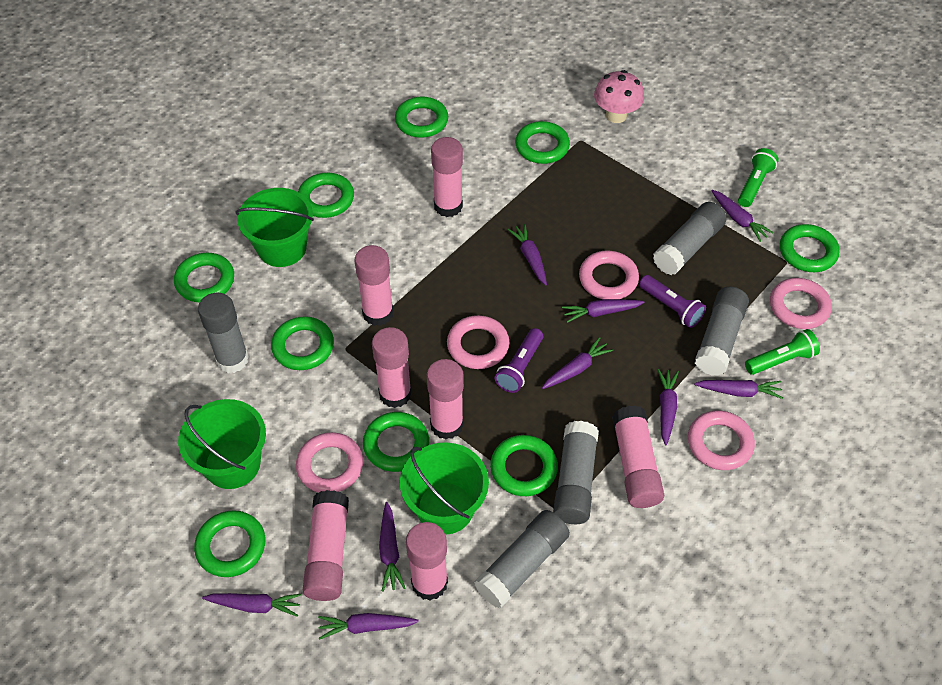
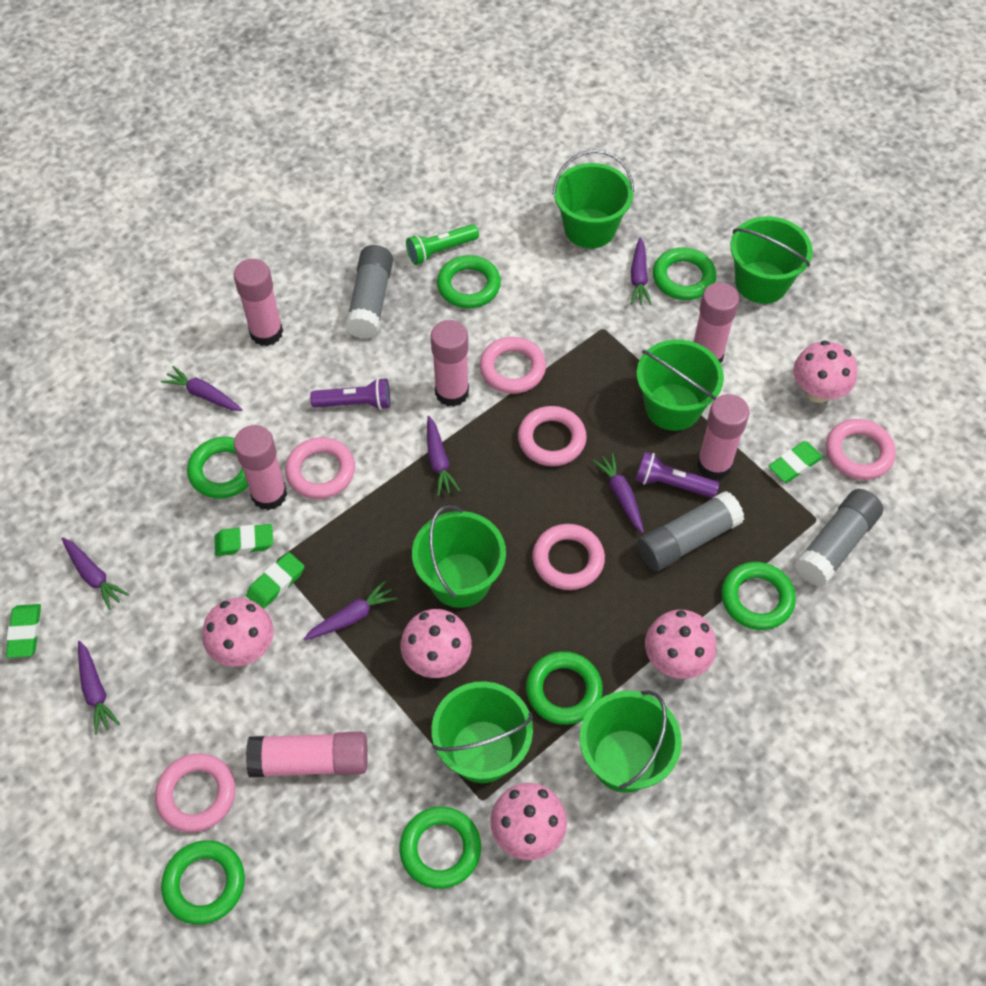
green bucket: [178,399,266,489] [236,188,314,267] [400,442,489,534] = 3 -> [412,505,506,608] [432,681,533,783] [552,150,634,248] [579,690,682,793] [637,339,724,431] [730,216,813,304] = 6
green eraser: none = 0 -> [6,604,41,658] [214,524,273,556] [246,552,304,609] [769,441,823,483] = 4
green flashlight: [738,148,779,207] [745,329,820,375] = 2 -> [406,224,479,265] = 1
green ring: [174,253,234,302] [194,510,265,577] [271,316,334,370] [298,173,354,218] [363,412,429,472] [395,96,448,138] [490,435,558,496] [515,121,570,164] [780,224,840,272] = 9 -> [161,840,245,925] [187,437,248,498] [399,807,481,889] [437,255,501,308] [526,651,603,725] [653,247,717,300] [721,562,796,630] = 7
grey glue stick: [198,293,249,373] [474,510,570,609] [553,421,599,524] [653,202,726,275] [695,287,749,376] = 5 -> [345,245,393,339] [637,491,744,571] [795,489,883,587] = 3
pink glue stick: [303,490,349,601] [355,245,394,326] [372,327,412,408] [406,522,448,600] [427,359,464,439] [431,137,463,217] [612,406,664,508] = 7 -> [234,259,283,346] [234,425,287,510] [246,732,368,777] [431,320,469,407] [693,282,739,363] [697,394,749,480] = 6
pink mushroom: [594,70,644,123] = 1 -> [202,598,274,667] [400,609,472,678] [490,783,567,860] [645,610,716,679] [793,340,857,403] = 5
pink ring: [296,432,363,493] [447,315,509,369] [579,251,639,299] [688,410,755,470] [770,278,832,329] = 5 -> [155,753,236,832] [285,437,355,499] [480,337,546,394] [518,406,587,466] [532,524,605,590] [826,419,896,480] = 6
purple carrot: [202,593,301,617] [318,613,419,640] [379,502,405,592] [508,224,547,285] [542,337,613,389] [562,299,645,323] [658,369,679,445] [694,380,783,399] [711,190,773,242] = 9 -> [62,538,129,610] [78,641,120,735] [161,366,243,411] [304,580,397,641] [427,416,460,496] [592,452,644,533] [630,237,652,305] = 7

